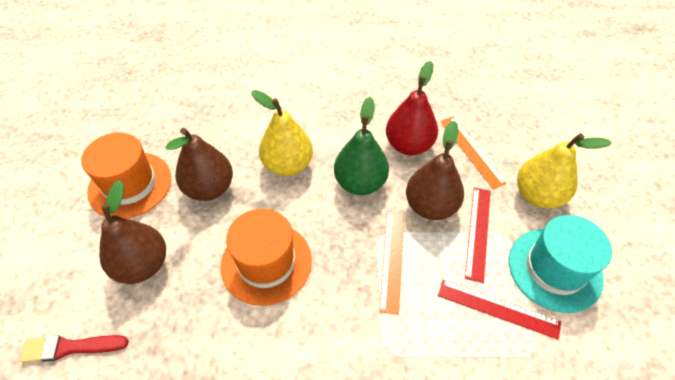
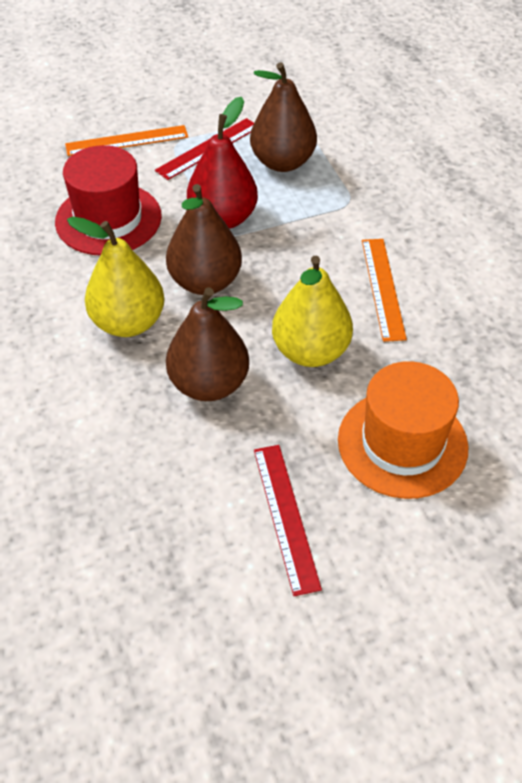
green pear: [334,97,389,195] = 1 -> none = 0
orange hat: [81,132,171,219] [221,209,312,306] = 2 -> [338,361,469,499] = 1
red brush: [19,335,129,363] = 1 -> none = 0
red hat: none = 0 -> [55,145,162,256] = 1
turquoise hat: [509,215,612,313] = 1 -> none = 0

